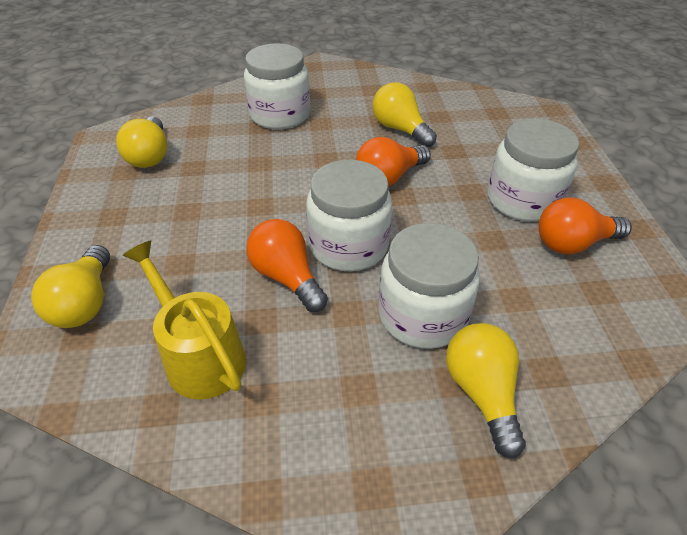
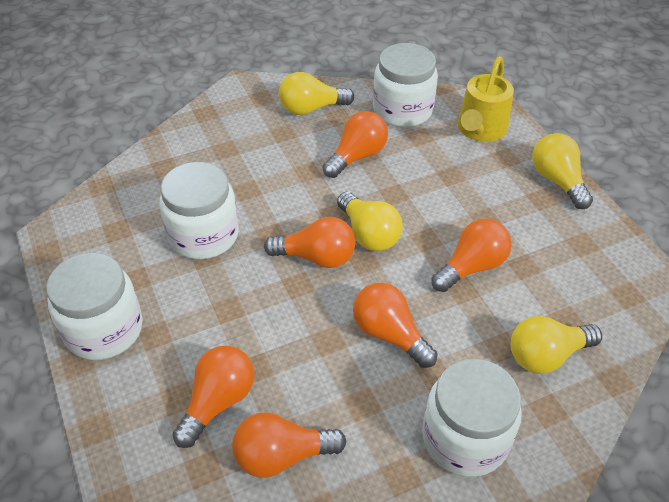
orange light bulb: [246,219,328,312] [356,137,431,186] [539,198,632,254] = 3 -> [173,346,254,448] [232,412,346,478] [264,217,356,268] [323,111,388,178] [353,282,437,368] [432,219,512,292] = 6

